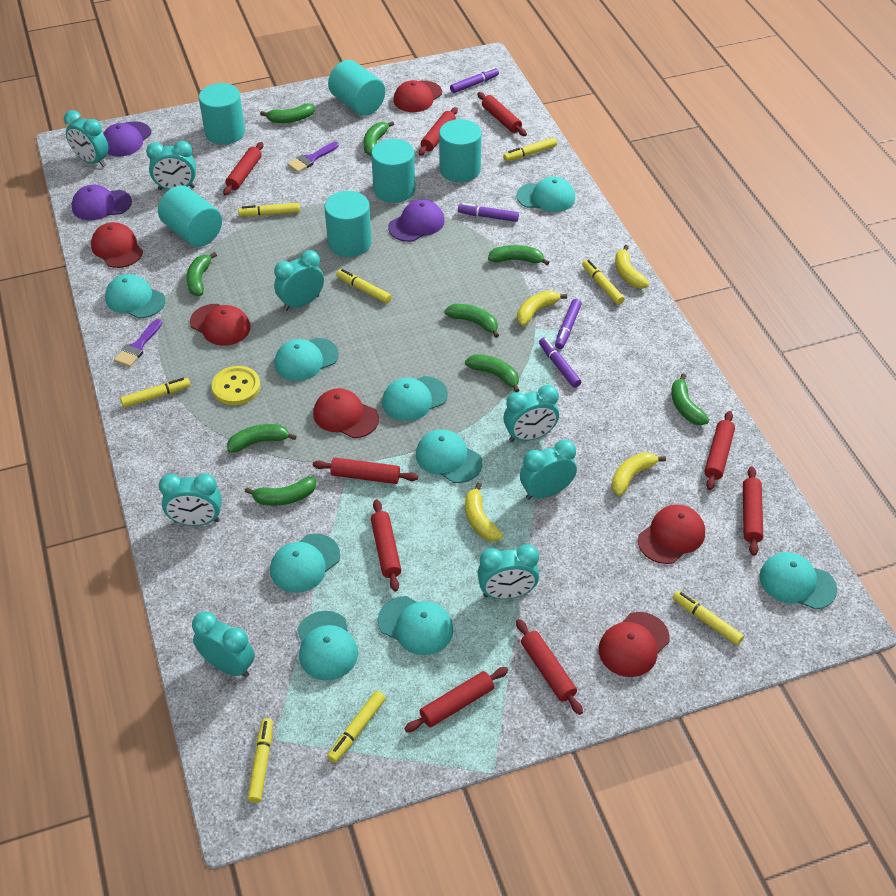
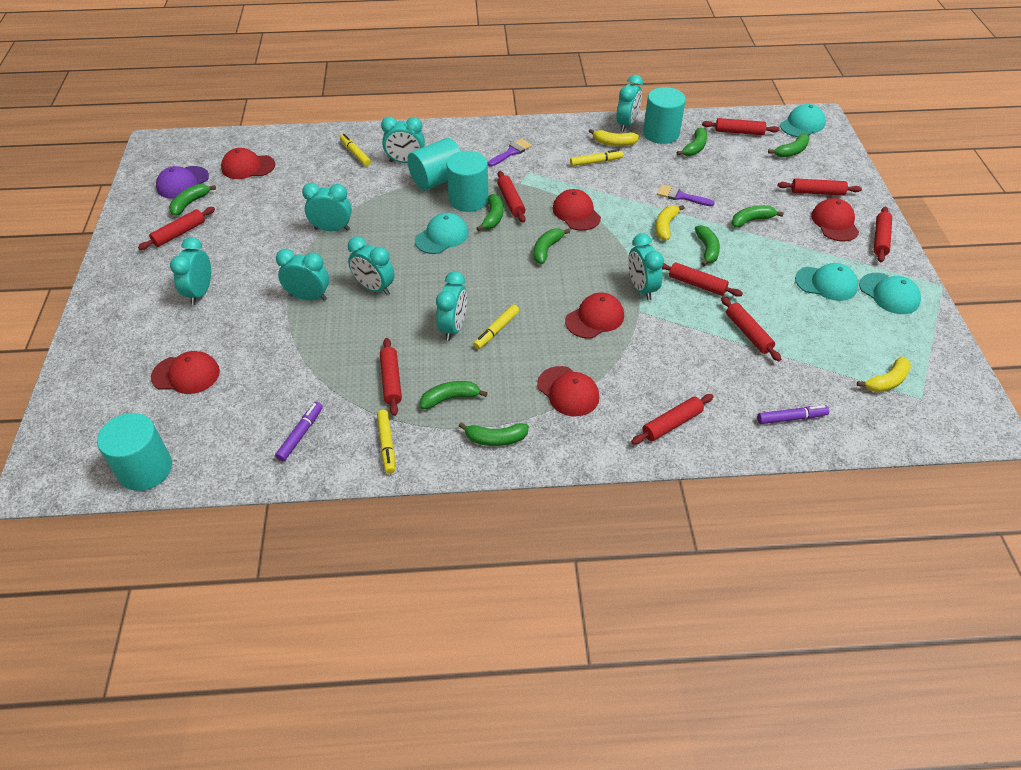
purple cap: [71,185,132,220] [103,121,151,157] [388,199,445,242] = 3 -> [156,166,209,199] = 1
purple marker: [450,67,499,93] [458,203,519,222] [539,337,581,388] [555,299,581,349] = 4 -> [275,402,323,461] [757,405,829,424] = 2
turquoise cap: [105,274,165,318] [270,534,340,593] [274,338,339,381] [297,611,358,680] [378,596,453,655] [382,376,448,421] [416,429,482,483] [516,177,575,212] [759,552,837,609] = 9 -> [415,213,469,254] [780,104,826,137] [795,263,858,301] [859,273,921,314] = 4
turquoise cylinder: [158,186,222,247] [199,83,245,145] [325,191,372,257] [328,60,385,116] [371,139,415,203] [439,119,482,182] = 6 -> [97,413,172,491] [407,138,461,190] [446,151,488,212] [643,87,686,144] = 4
yellow banana: [465,482,503,541] [517,290,567,326] [611,452,666,496] [615,245,649,288] = 4 -> [589,129,639,146] [655,205,685,241] [857,356,911,392] = 3
yellow button: [212,366,261,405] = 1 -> none = 0
yellow marker: [120,378,190,408] [238,203,300,217] [247,718,273,803] [327,691,386,763] [336,269,392,304] [503,137,557,162] [582,260,625,305] [673,590,744,645] = 8 -> [340,134,371,166] [377,410,395,474] [473,305,519,349] [570,149,623,166] = 4

